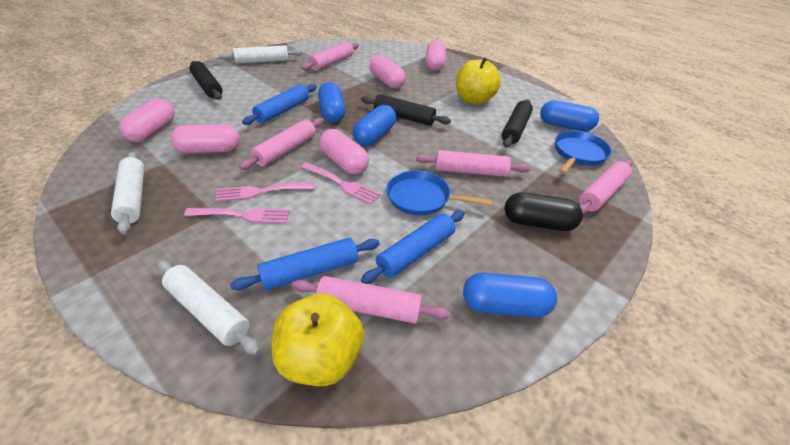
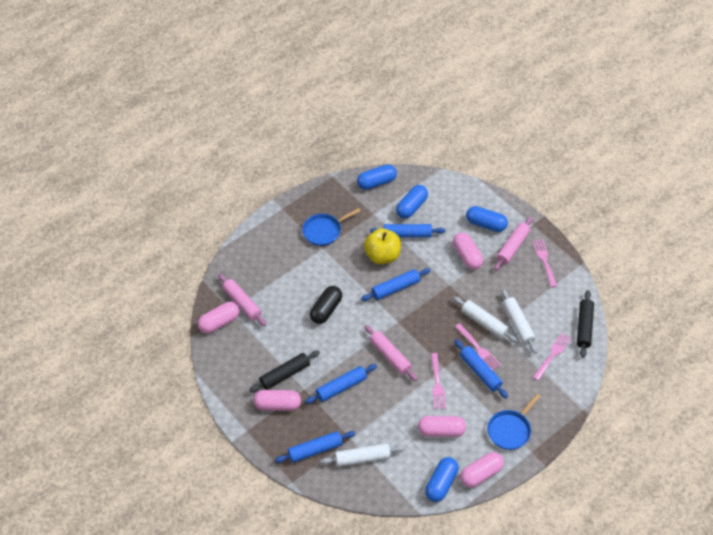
black rolling pin: [189,61,223,100] [361,94,451,126] [502,99,533,148] = 3 -> [249,350,320,393] [577,290,594,358] = 2
blue rolling pin: [230,238,380,291] [242,84,316,125] [361,210,465,284] = 3 -> [275,431,355,463] [305,364,377,404] [361,268,431,301] [370,224,445,238] [455,339,508,398] = 5
pink fork: [184,208,290,223] [215,182,314,202] [300,162,381,204] = 3 -> [431,353,446,409] [455,323,501,370] [532,239,557,287] [533,333,571,381] = 4
pink rolling pin: [239,118,324,170] [291,276,450,324] [301,42,359,71] [416,150,530,177] [579,160,632,215] = 5 -> [218,274,266,326] [365,325,417,381] [494,217,532,271] = 3
yellow apple: [272,294,364,386] [456,57,501,105] = 2 -> [364,228,401,264] = 1

